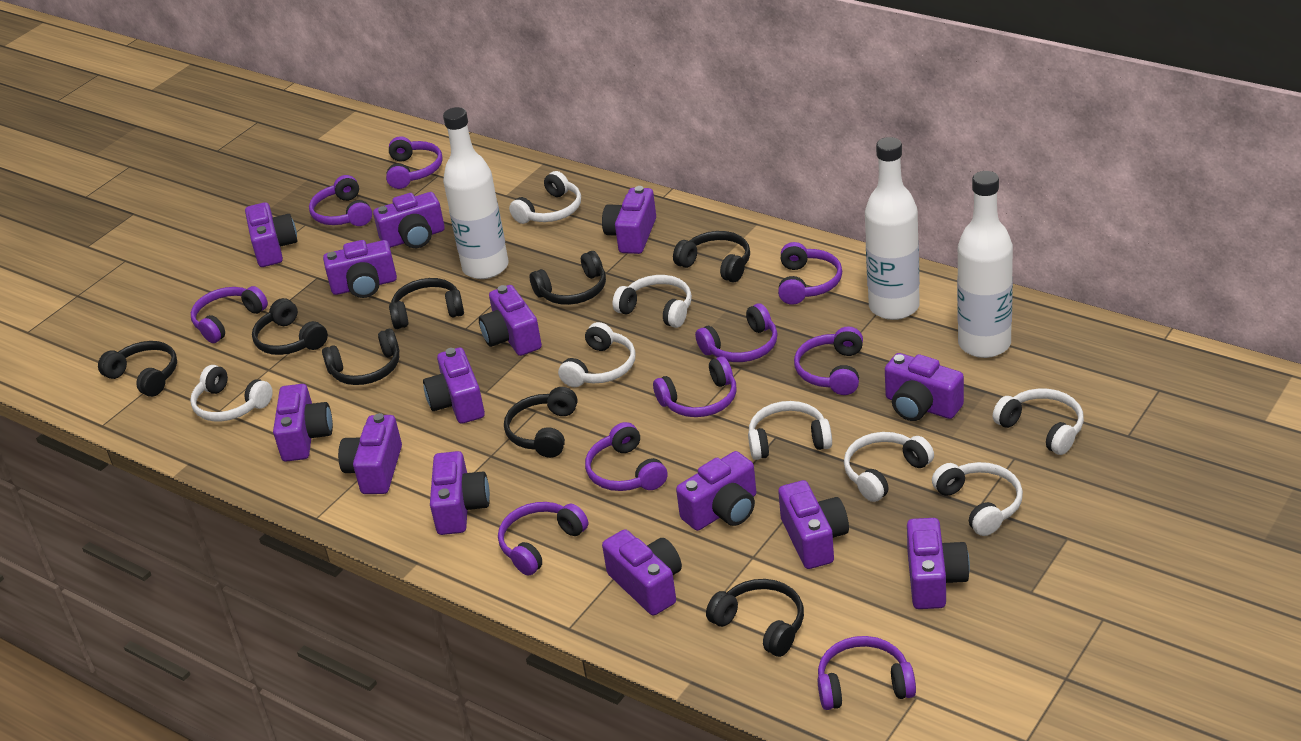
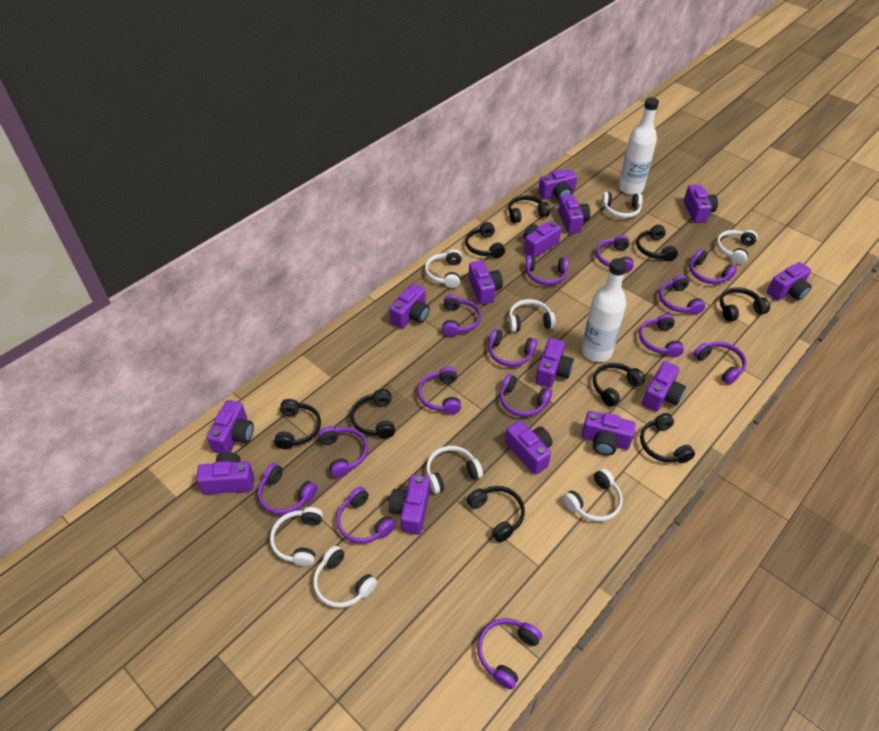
black headphones: [98,341,177,397] [252,298,328,355] [322,329,399,385] [389,278,464,329] [504,387,577,458] [530,251,606,305] [673,231,750,283] [706,579,804,657] = 8 -> [274,399,321,449] [350,389,395,438] [465,222,505,258] [467,486,525,542] [508,195,550,223] [593,363,645,407] [636,225,678,261] [640,413,695,463] [720,287,770,322] = 9
purple headphones: [191,286,268,343] [309,175,372,226] [386,136,443,189] [498,502,588,576] [585,422,667,491] [653,356,737,417] [695,303,778,362] [778,242,842,305] [794,326,863,395] [817,636,916,710] = 10 -> [258,463,317,515] [318,426,368,478] [336,487,396,543] [417,367,461,414] [442,294,481,337] [477,618,542,689] [489,329,537,367] [500,374,552,417] [525,255,569,285] [596,235,634,273] [639,314,684,357] [659,275,705,315] [689,249,737,284] [693,341,747,385] = 14
white bottle: [443,107,508,279] [865,137,920,320] [957,171,1013,358] = 3 -> [581,258,627,362] [619,97,659,195] = 2

